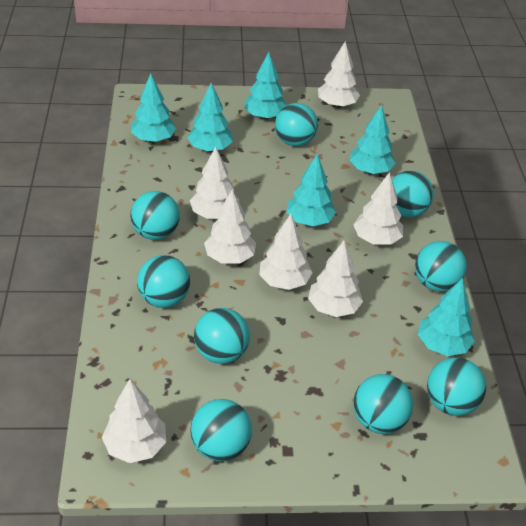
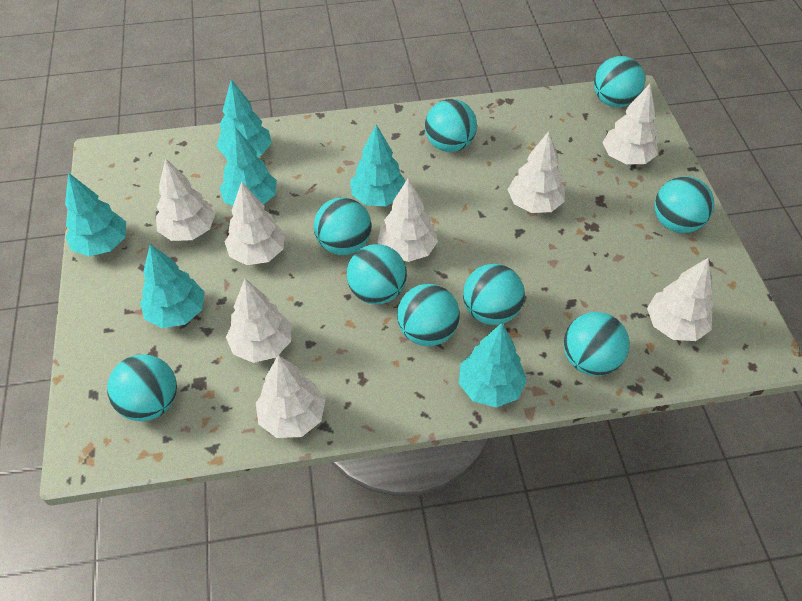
white tree: [102,379,166,463] [190,147,239,219] [204,190,256,264] [259,214,313,290] [308,240,363,317] [318,41,360,108] [353,172,403,245] = 7 -> [156,158,215,241] [225,182,285,265] [226,278,291,363] [256,355,326,438] [377,178,438,262] [508,131,565,213] [602,84,658,164] [647,257,714,341] = 8

